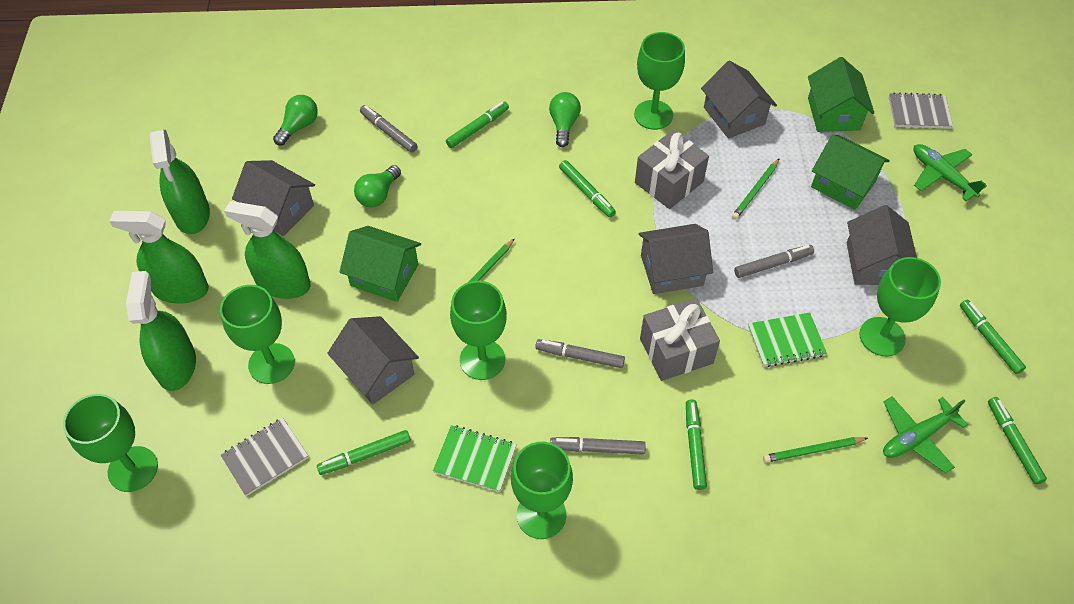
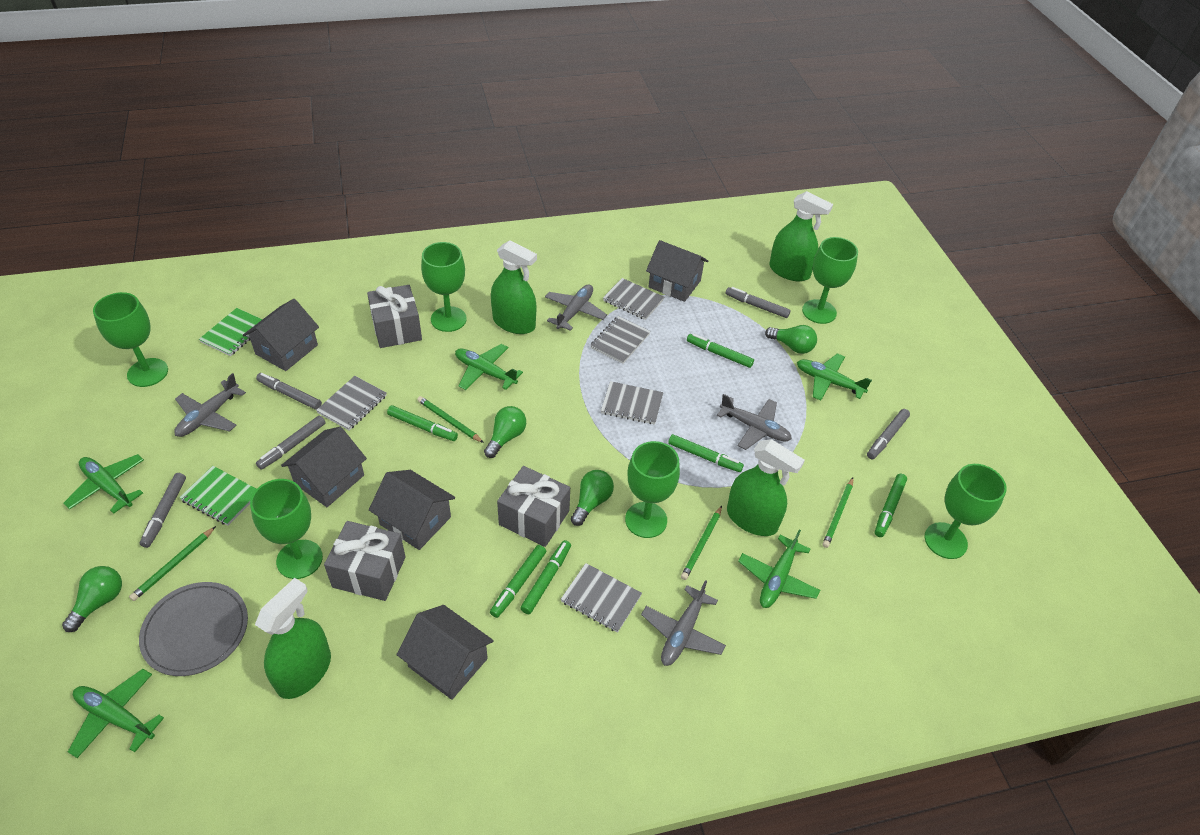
green house: [339,226,421,302] [808,57,874,132] [811,134,890,210] = 3 -> none = 0
green light bulb: [273,95,318,145] [354,165,401,207] [549,92,581,147] = 3 -> [62,566,122,632] [484,406,526,458] [571,470,614,526] [765,325,817,354] = 4
green pencil: [451,239,515,301] [732,158,780,220] [763,437,868,463] = 3 -> [129,526,216,601] [417,396,484,443] [681,506,722,580] [822,478,853,548] = 4
green plane: [883,396,968,473] [913,144,987,201] = 2 -> [64,454,144,514] [68,669,164,758] [455,344,523,390] [738,529,820,608] [797,353,872,401] = 5
grey gift: [635,130,709,209] [640,298,720,381] = 2 -> [324,521,406,601] [367,285,422,348] [497,466,570,547] = 3
grey marker: [360,105,417,153] [535,339,625,368] [550,437,646,455] [734,245,814,278] = 4 -> [140,473,186,548] [256,373,322,410] [256,416,325,470] [726,287,790,318] [867,409,910,459] = 5
grey notebook: [220,418,308,496] [889,92,953,129] = 2 -> [316,376,387,430] [561,563,642,633] [590,316,650,364] [601,381,663,425] [603,278,664,320] = 5
grey plane: none = 0 -> [174,373,246,437] [545,284,607,331] [641,580,726,666] [717,394,792,450] = 4
grey plate: none = 0 -> [139,582,248,676] = 1

